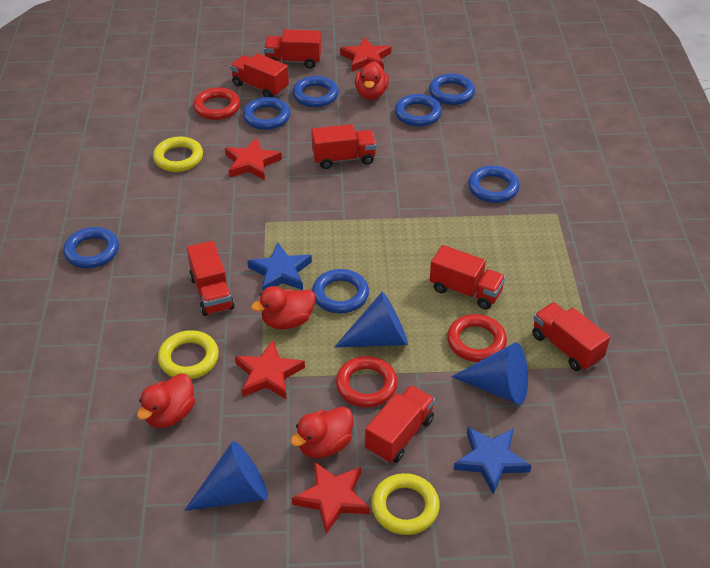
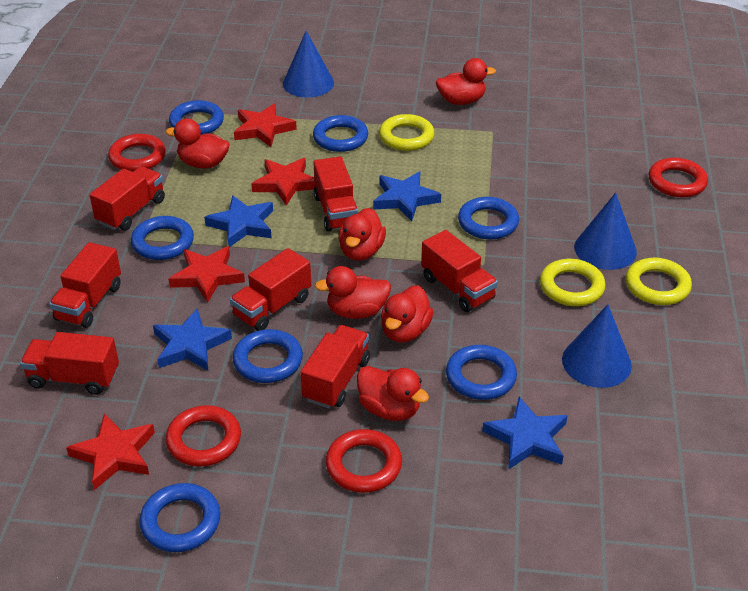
blue star: [247,243,312,291] [454,427,531,495] = 2 -> [153,308,232,371] [204,195,273,247] [373,172,441,221] [482,397,568,470] = 4
red duck: [137,373,195,428] [251,286,315,329] [290,407,353,458] [355,61,389,100] = 4 -> [166,118,230,169] [315,266,391,319] [339,208,386,261] [357,366,429,421] [381,285,434,343] [436,58,496,105] = 6
red ring: [193,88,240,120] [336,356,398,408] [447,314,507,362] = 3 -> [108,134,166,172] [166,405,241,466] [326,429,402,493] [648,158,708,197] = 4

